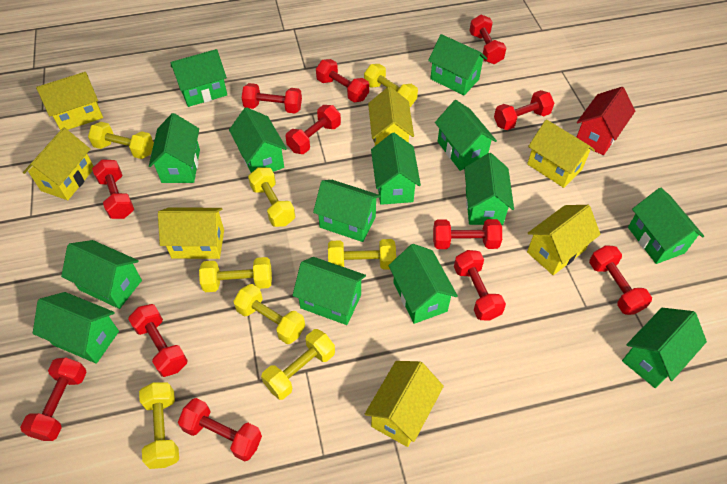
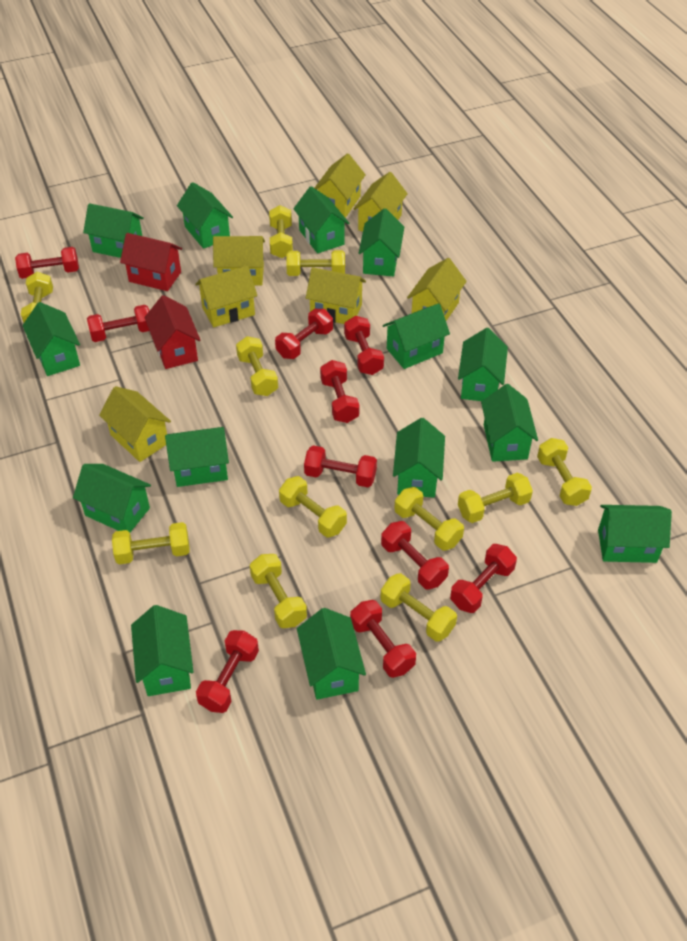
red dumbbell: [20,358,87,441] [92,159,134,219] [128,304,188,377] [178,398,262,461] [242,83,302,114] [286,105,341,154] [316,59,369,103] [433,219,502,249] [454,250,506,320] [469,14,506,64] [494,90,554,130] [589,245,652,315] = 12 -> [15,247,79,279] [87,305,149,342] [196,630,259,713] [275,309,333,359] [304,446,377,487] [320,360,360,423] [344,316,384,375] [350,600,416,678] [381,521,449,590] [450,544,517,613] = 10
red house: [576,87,635,155] = 1 -> [120,233,182,291] [144,295,200,369] = 2
yellow dumbbell: [88,122,154,159] [139,383,179,469] [199,257,272,292] [233,284,305,344] [248,167,295,227] [261,329,335,400] [328,239,396,270] [364,64,418,107] = 8 -> [21,272,53,323] [112,522,190,564] [236,336,278,396] [250,554,307,628] [269,205,293,258] [279,476,347,538] [286,250,345,276] [380,573,457,642] [394,487,464,550] [458,473,533,523] [537,438,592,506] = 11

